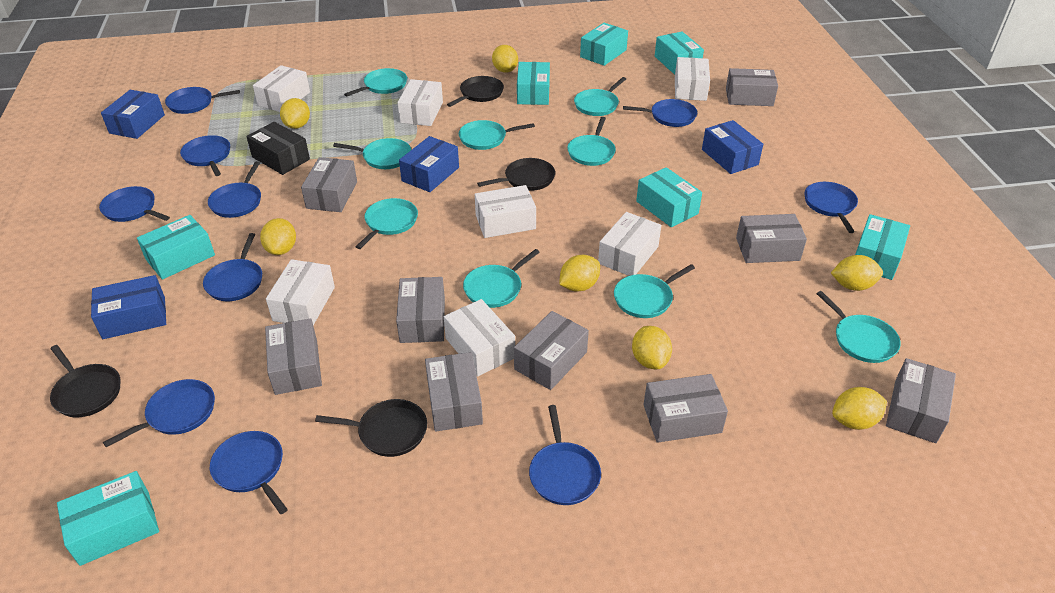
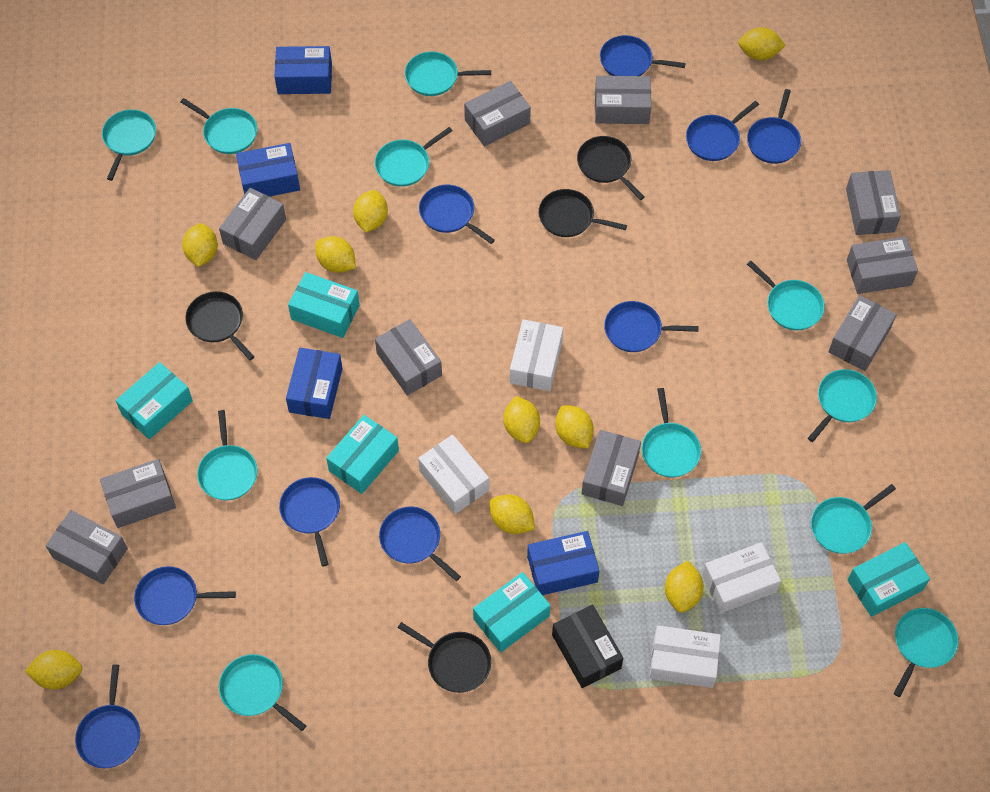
blue pan: [99,186,170,222] [103,379,215,447] [165,87,240,114] [180,135,230,176] [203,233,262,301] [208,161,261,218] [210,431,288,514] [529,405,601,505] [623,99,697,127] [804,182,858,233] = 10 -> [75,664,140,768] [134,566,236,625] [279,477,340,567] [379,507,461,581] [419,185,495,244] [600,35,686,76] [604,301,698,352] [686,101,759,161] [747,89,801,164] = 9
grey box: [265,318,322,395] [301,157,357,212] [396,277,445,343] [425,352,483,432] [514,311,589,390] [643,374,728,443] [726,68,778,106] [736,214,807,263] [886,358,956,443] = 9 -> [45,510,128,584] [100,459,176,528] [219,188,286,260] [375,319,442,396] [464,81,531,147] [581,430,641,506] [595,76,651,124] [828,295,897,371] [846,170,901,235] [847,237,918,294] = 10
turquoise box: [57,471,159,566] [137,215,215,280] [517,62,550,105] [580,23,628,66] [636,167,702,227] [655,32,704,75] [855,214,910,280] = 7 -> [116,362,193,439] [288,272,360,338] [326,415,399,494] [473,572,550,652] [847,542,930,617] = 5
turquoise pan: [333,138,411,169] [344,68,407,97] [356,198,418,249] [459,120,535,150] [463,249,540,308] [567,117,616,166] [574,77,626,116] [614,264,695,318] [816,291,901,363] = 9 -> [102,109,156,181] [181,98,257,154] [197,410,257,501] [219,654,306,731] [375,127,452,187] [405,51,491,96] [641,388,701,478] [747,261,825,330] [808,369,877,442] [811,484,896,554] [893,608,958,697] = 11
white box: [253,65,310,112] [266,259,335,325] [397,79,443,126] [444,299,515,377] [475,185,536,238] [598,212,661,276] [675,57,710,101] = 7 -> [418,434,489,514] [510,319,563,391] [649,625,721,688] [702,542,781,613] = 4
yellow lemon: [260,218,296,255] [280,98,310,129] [492,45,518,73] [559,255,600,292] [632,326,672,369] [831,255,883,291] [832,387,887,430] = 7 -> [25,650,82,690] [182,223,218,267] [315,236,356,273] [353,190,388,232] [489,494,535,534] [503,396,540,443] [555,405,594,449] [665,561,704,613] [738,27,786,61] = 9

